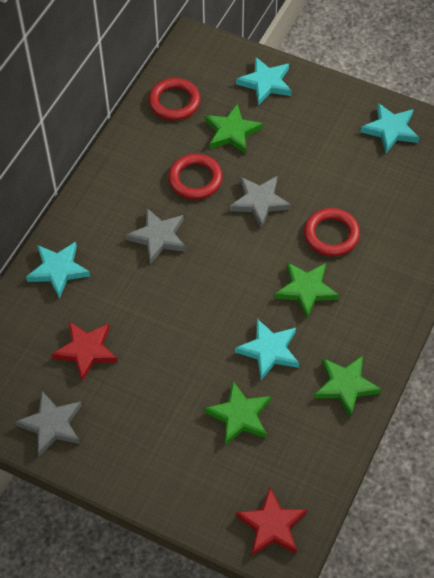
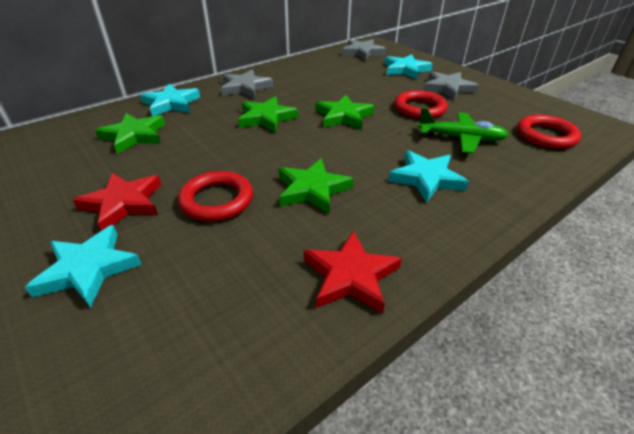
green plane: none = 0 -> [418,108,509,154] = 1

